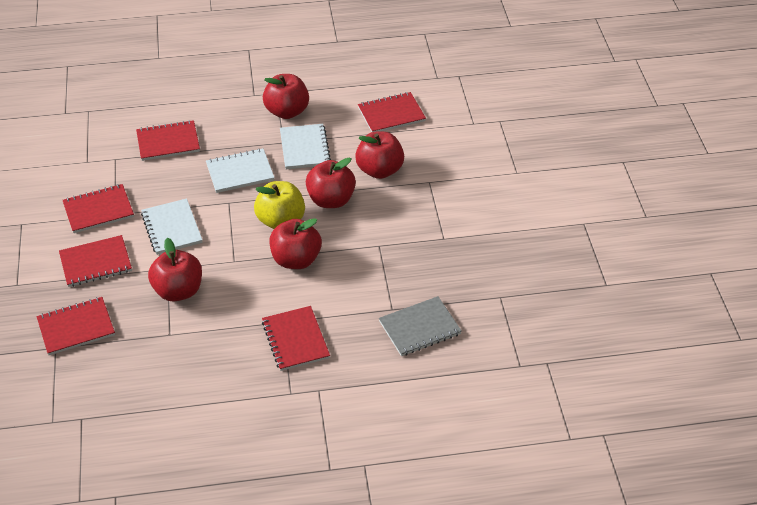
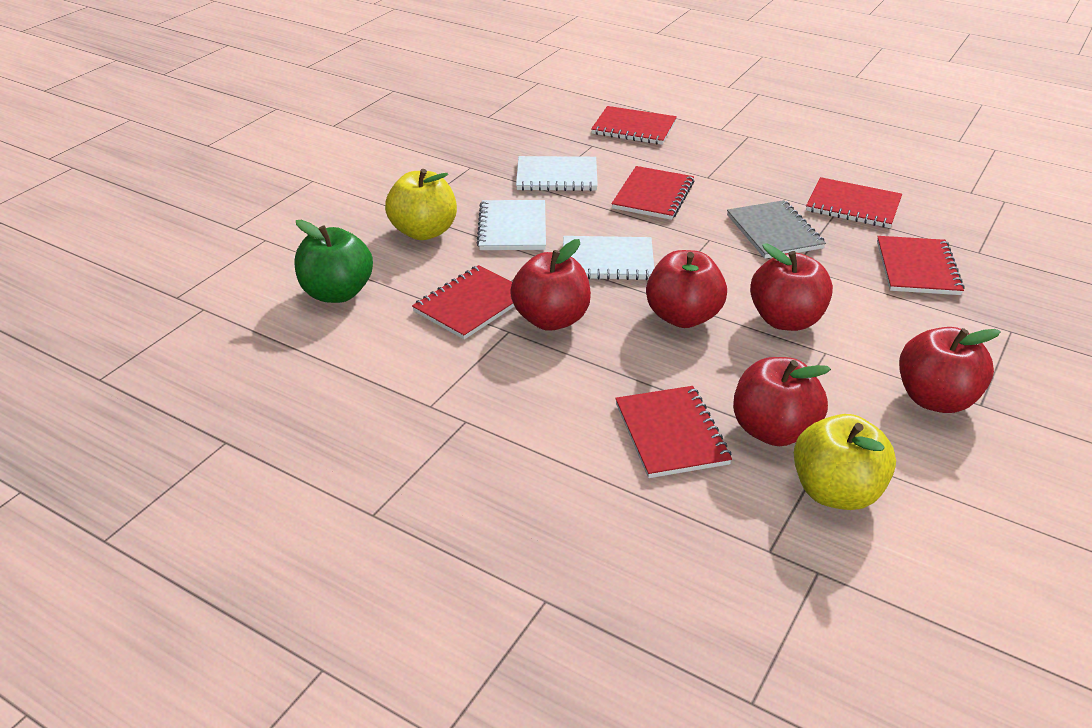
green apple: none = 0 -> [295,220,373,303] = 1
yellow apple: [254,181,305,229] = 1 -> [385,169,457,240] [794,414,896,510] = 2

